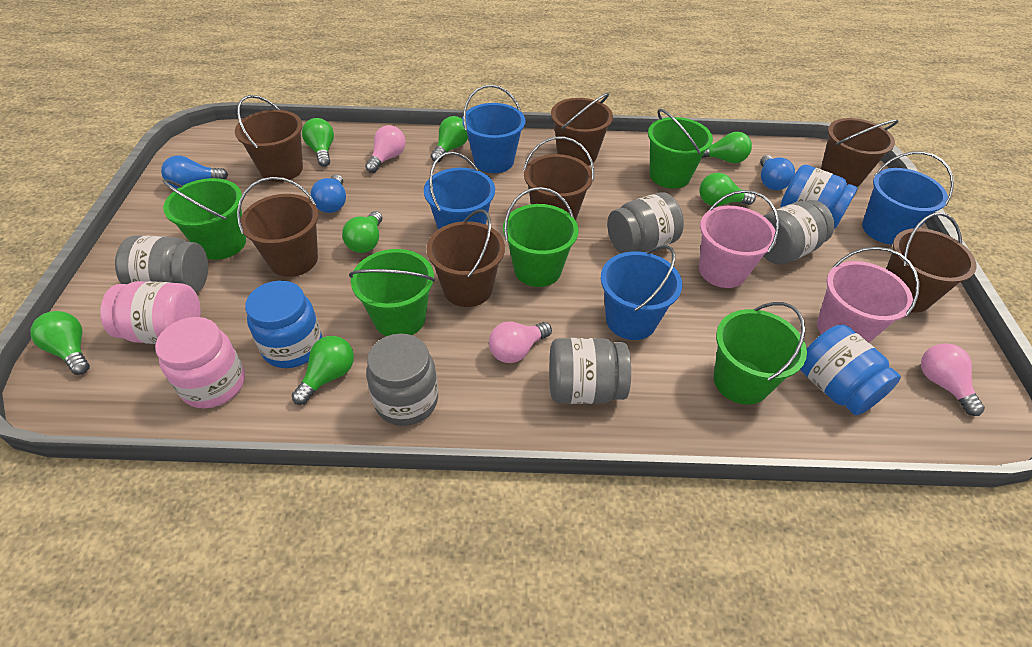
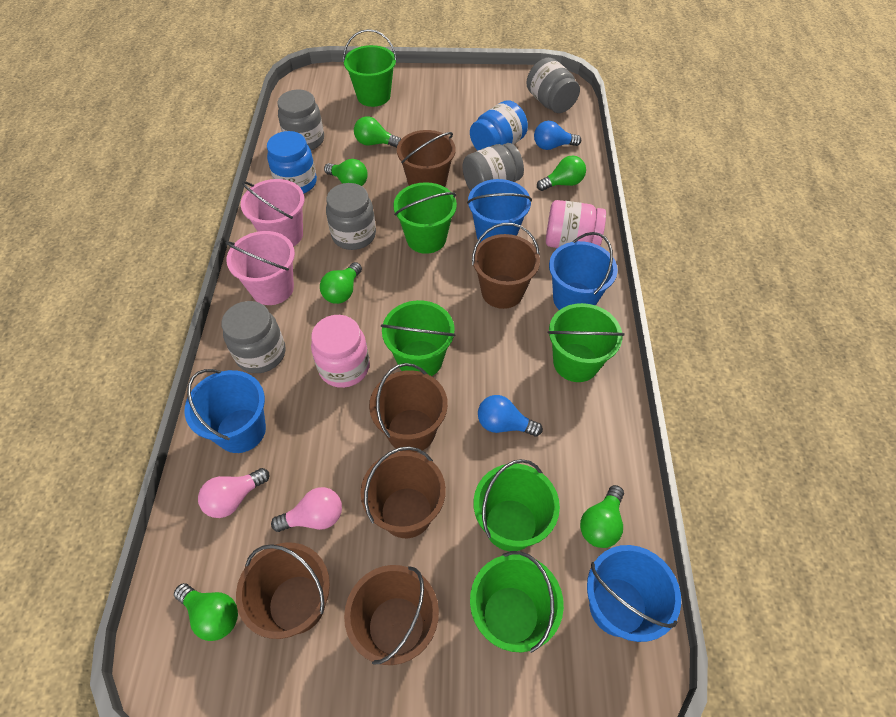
blue jar: [245,281,322,368] [780,165,858,228] [800,325,901,416] = 3 -> [267,131,317,194] [470,100,528,151] = 2
blue light bulb: [161,156,228,189] [310,174,346,213] [760,155,795,190] = 3 -> [478,395,543,437] [534,121,581,150] = 2
brown bucket: [235,95,303,182] [237,177,318,277] [427,209,505,307] [523,137,594,220] [551,93,613,166] [821,118,898,187] [886,212,977,313] = 7 -> [236,543,330,639] [344,565,439,665] [361,446,446,538] [369,363,448,453] [397,130,456,187] [472,223,540,309] = 6
green bucket: [163,178,246,260] [349,249,435,336] [503,187,579,287] [648,109,713,188] [714,302,807,405] = 5 -> [343,29,397,107] [381,300,455,376] [393,182,457,254] [470,551,564,653] [474,459,560,551] [548,303,625,382] = 6
green light bulb: [30,311,90,375] [291,336,354,405] [302,118,334,167] [342,211,382,253] [431,116,468,162] [699,173,756,206] [702,132,752,163] = 7 -> [174,583,238,641] [320,262,362,304] [324,159,368,186] [354,116,401,148] [537,156,586,191] [580,485,624,548] = 6
pink light bulb: [365,125,406,173] [489,321,552,363] [921,343,985,416] = 3 -> [198,468,270,518] [271,487,342,532] = 2

